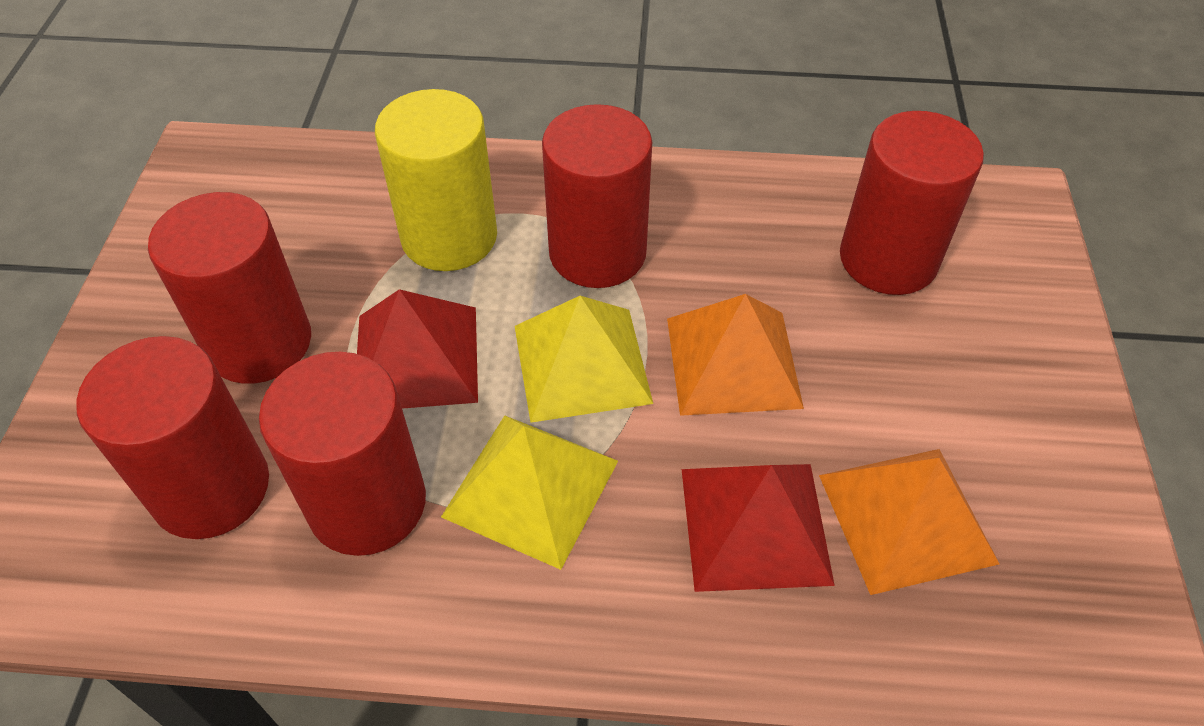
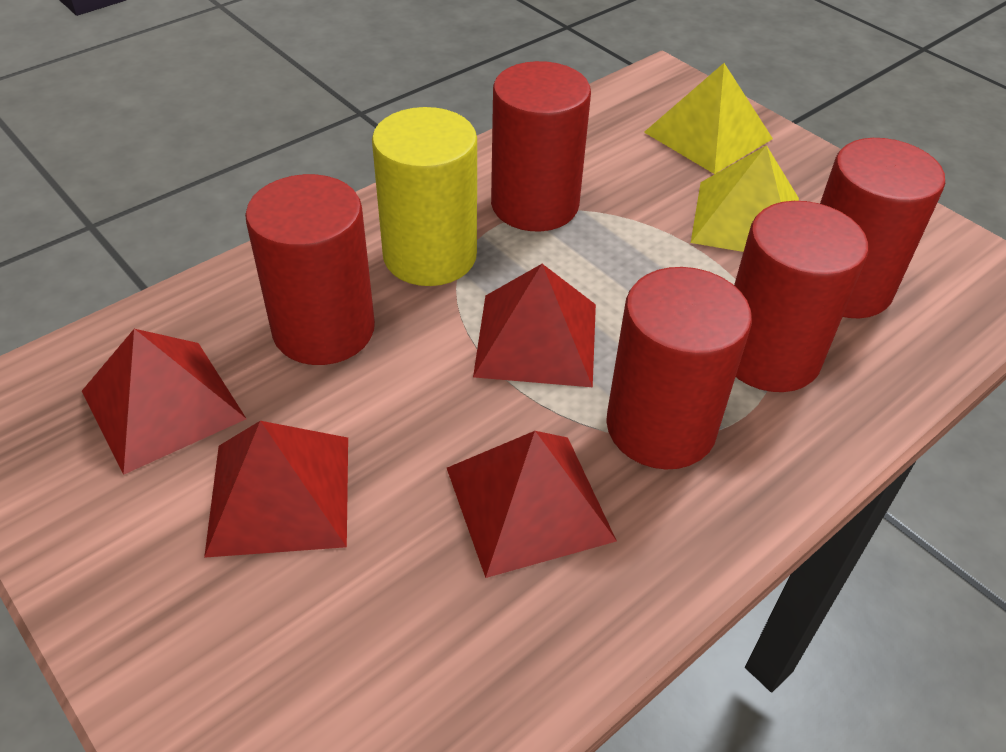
orange pyramid: [667,294,804,416] [819,449,999,595] = 2 -> none = 0
red pyramid: [357,289,478,409] [682,464,835,592] = 2 -> [82,329,247,475] [204,421,348,558] [447,431,617,578] [473,264,596,387] = 4

